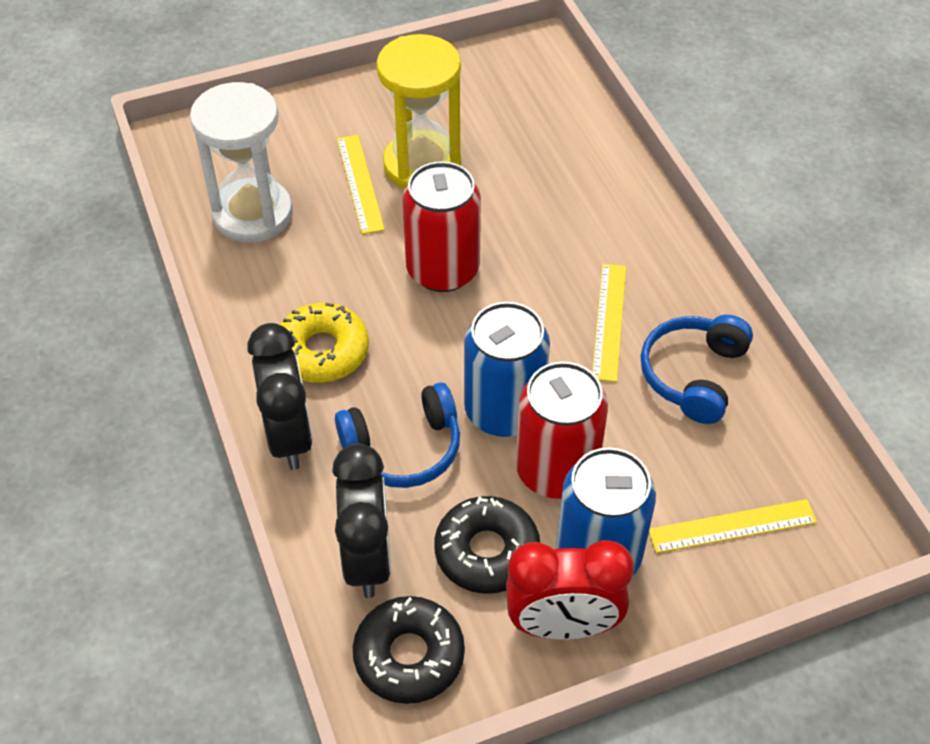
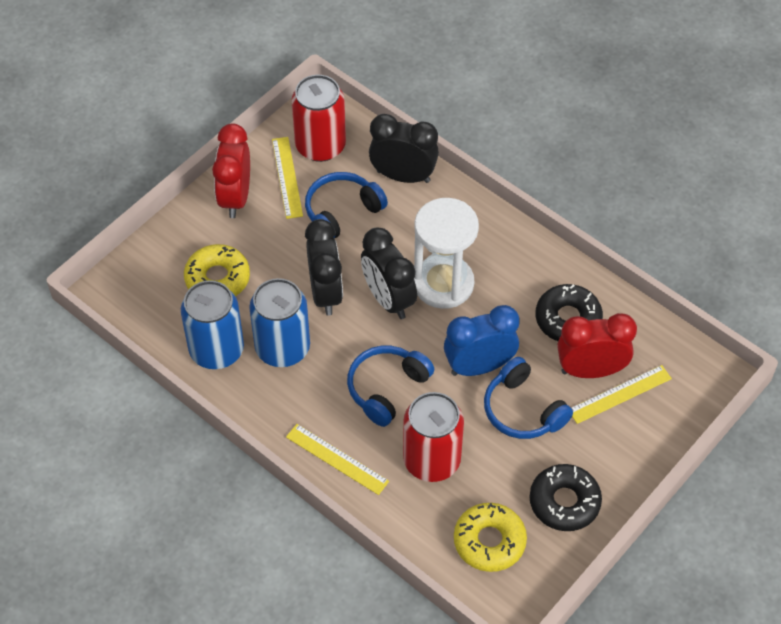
black clock: [247,323,313,470] [332,444,391,598] = 2 -> [305,219,343,316] [361,228,417,319] [369,114,439,183] = 3
blue clock: none = 0 -> [444,305,520,376] = 1
blue headphones: [335,382,460,488] [641,315,753,424] = 2 -> [305,172,388,238] [347,346,434,427] [484,357,573,439] = 3
red clock: [506,540,634,640] = 1 -> [212,123,250,218] [558,313,637,378] = 2
yellow donut: [280,303,369,383] = 1 -> [184,244,250,296] [454,503,527,572] = 2
yellow hourglass: [377,34,461,189] = 1 -> none = 0

